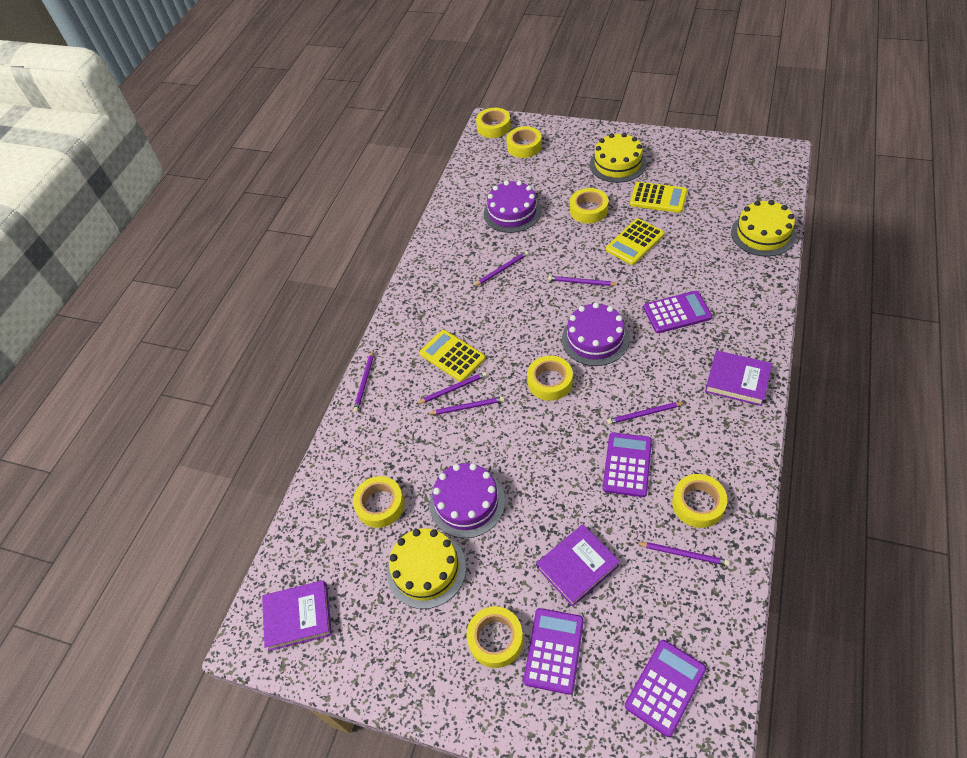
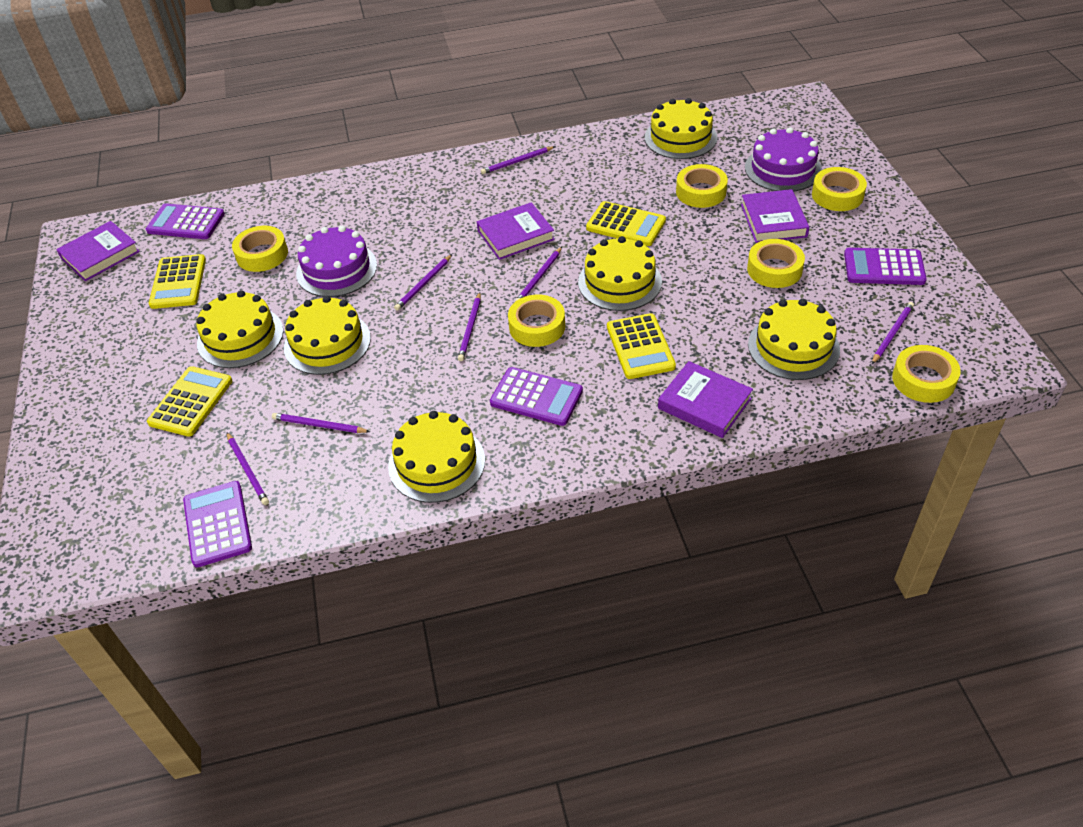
purple book: [262,580,332,651] [536,524,620,607] [705,350,772,406] = 3 -> [56,221,140,281] [477,202,555,260] [658,361,753,438] [741,189,809,243] = 4
purple cake: [430,463,505,538] [484,181,541,233] [562,303,629,366] = 3 -> [296,226,377,297] [745,127,822,192] = 2
yellow cake: [387,528,466,609] [590,133,646,183] [731,200,796,257] = 3 -> [196,290,283,368] [284,296,371,375] [388,411,485,503] [578,236,662,311] [645,98,717,159] [748,299,840,380] = 6
yellow calculator: [419,330,486,382] [606,218,665,265] [630,182,687,213] = 3 -> [147,366,232,437] [149,254,206,309] [586,201,666,246] [607,313,676,379] = 4
yellow tape: [353,476,405,528] [466,606,523,668] [476,108,511,138] [506,126,542,158] [527,355,573,401] [570,188,609,223] [672,474,727,528] = 7 -> [232,226,288,272] [508,295,565,347] [676,164,728,208] [747,239,805,288] [812,167,867,211] [892,345,961,403] = 6

